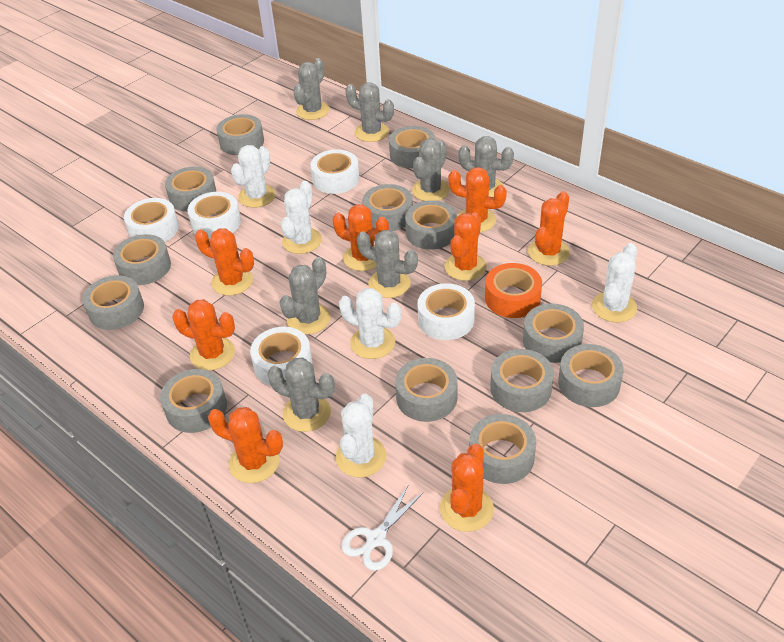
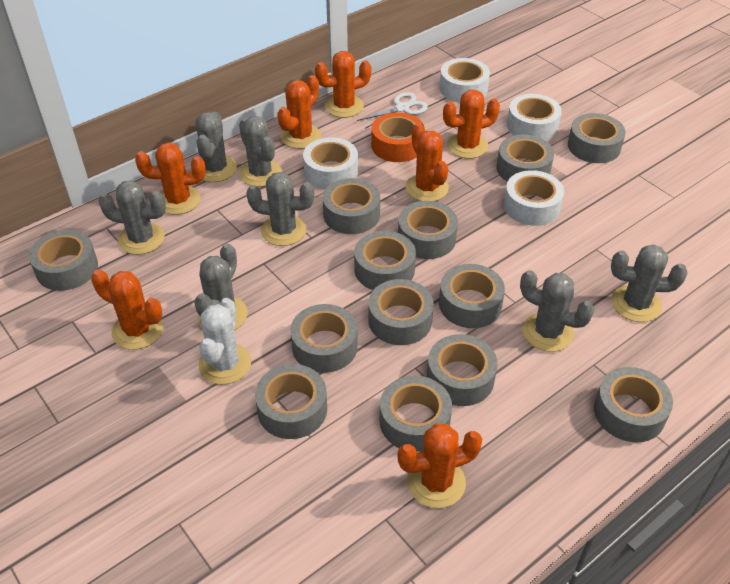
orange cactus: [172,299,235,370] [195,228,254,296] [208,407,283,483] [332,204,389,271] [440,444,494,532] [445,212,487,281] [448,167,507,232] [528,191,570,266] = 8 -> [91,270,163,350] [135,142,206,215] [277,75,321,149] [315,51,372,118] [397,424,482,508] [405,123,449,201] [443,90,500,159] = 7
white cactus: [231,145,276,208] [281,181,322,254] [336,394,387,478] [339,288,402,359] [592,243,637,323] = 5 -> [198,298,252,385] = 1
white tape: [124,198,179,242] [187,192,241,239] [250,327,312,386] [310,149,359,194] [417,283,475,340] = 5 -> [303,137,358,189] [439,58,490,103] [504,170,564,226] [507,94,562,141] = 4

